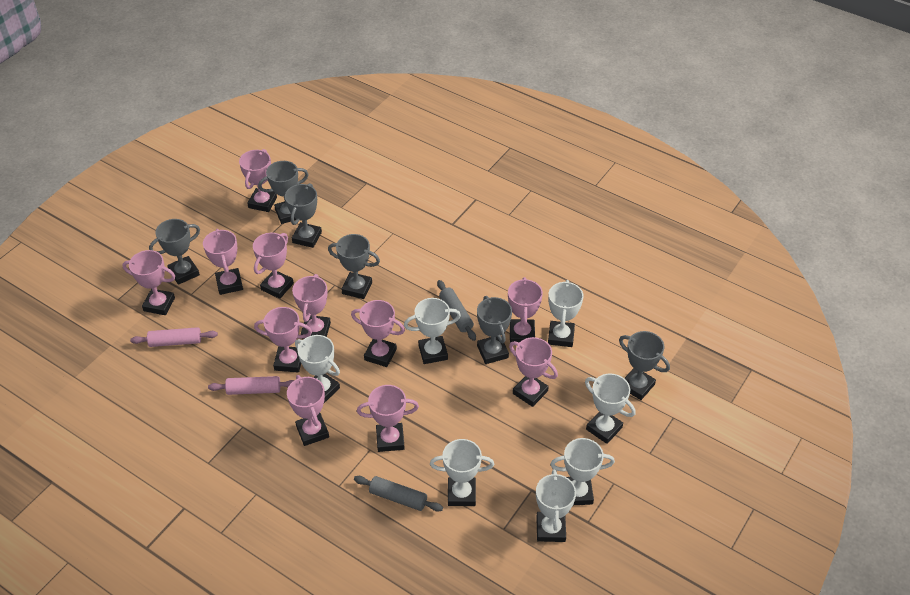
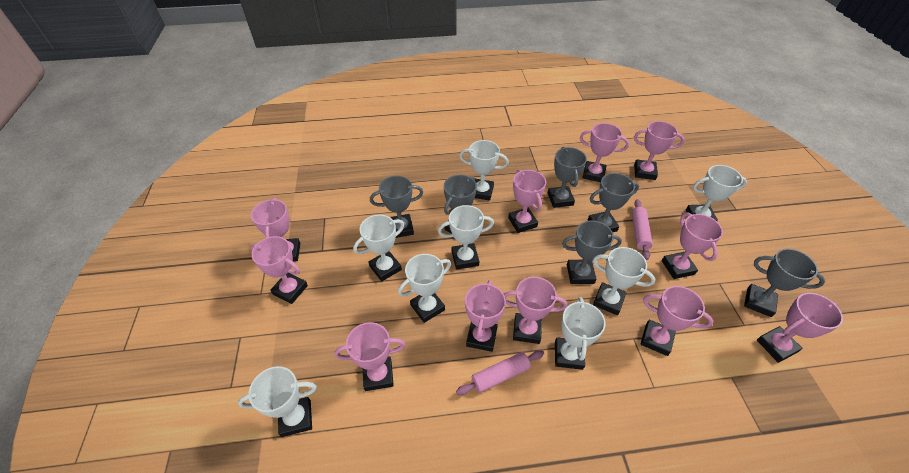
grey rolling pin: [354,476,443,512] [437,280,476,341] = 2 -> none = 0
white trophy: [295,335,340,403] [404,298,461,364] [430,439,494,506] [536,469,576,542] [548,280,584,347] [550,438,615,505] [585,373,636,444] = 7 -> [238,366,317,437] [353,214,404,282] [398,254,451,323] [438,205,494,270] [459,140,509,201] [555,297,606,370] [593,247,655,315] [686,165,747,221] = 8

